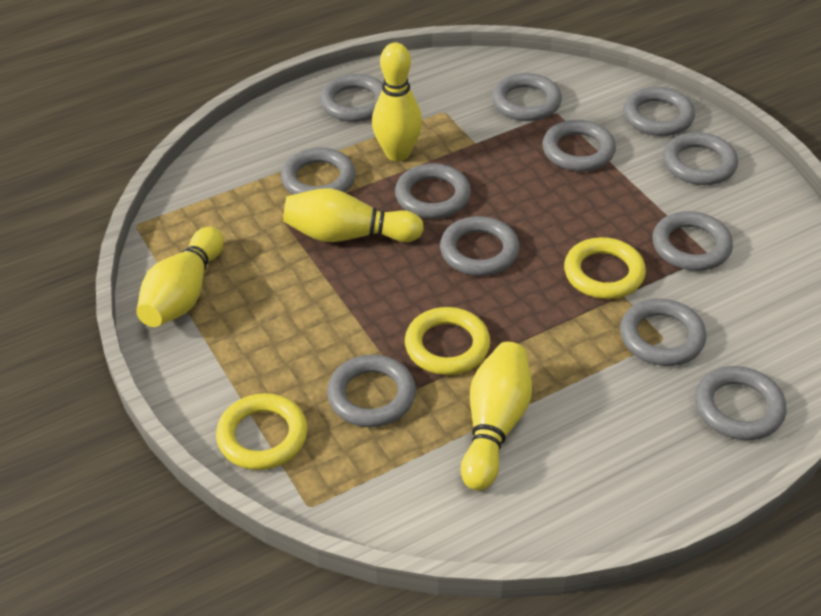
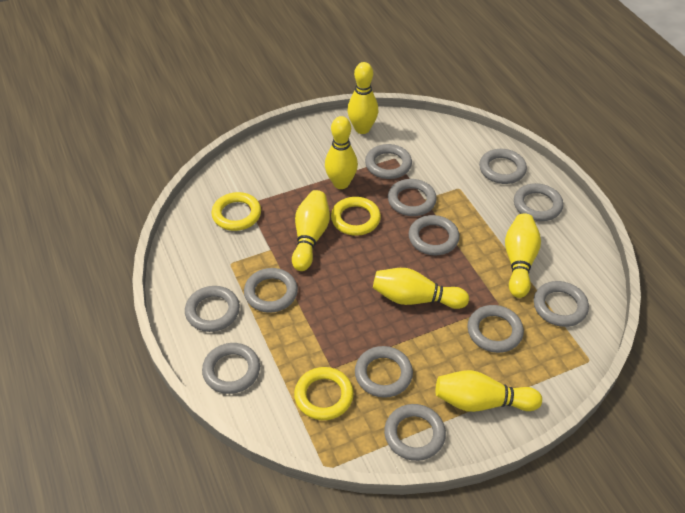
yellow bowling pin: [136,227,224,327] [283,188,424,242] [372,42,422,161] [461,342,532,490] = 4 -> [292,190,330,271] [325,116,358,189] [347,62,378,134] [373,268,469,309] [436,370,542,412] [505,213,541,298] = 6

